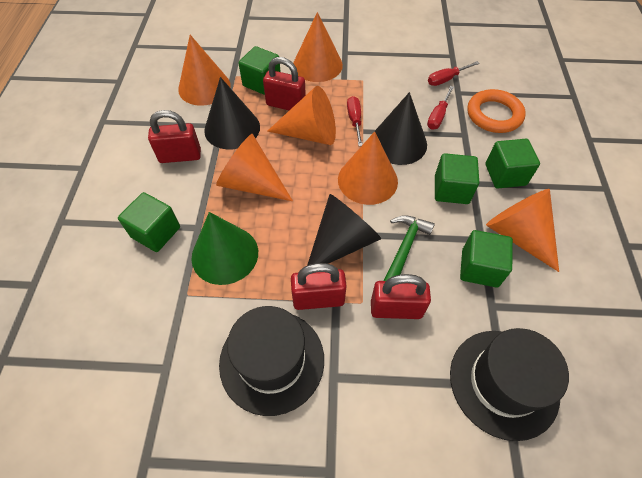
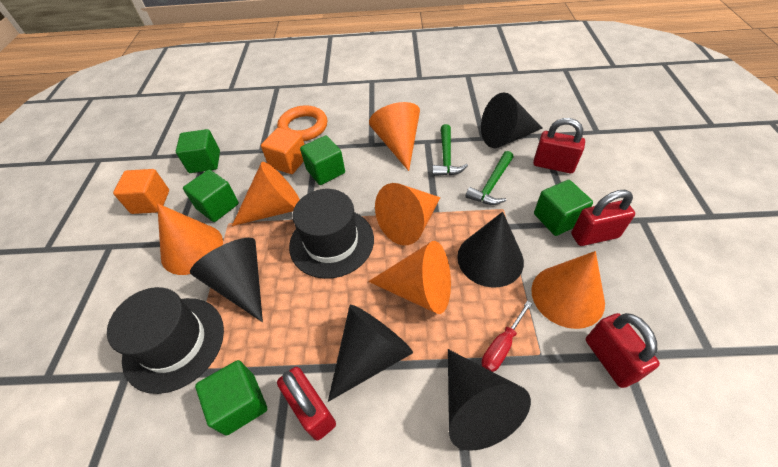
black cone: [204,77,260,149] [307,194,381,266] [373,92,427,165] = 3 -> [190,238,263,322] [328,305,413,402] [448,349,531,451] [457,212,524,288] [481,93,543,148] = 5
green cone: [191,212,258,285] = 1 -> none = 0
green hammer: [383,215,435,281] = 1 -> [432,124,468,176] [466,151,514,205] = 2
orange cube: none = 0 -> [113,169,169,214] [261,128,305,174] = 2
red screwdriver: [347,96,363,146] [427,86,454,130] [428,61,480,86] = 3 -> [481,301,532,372] = 1

